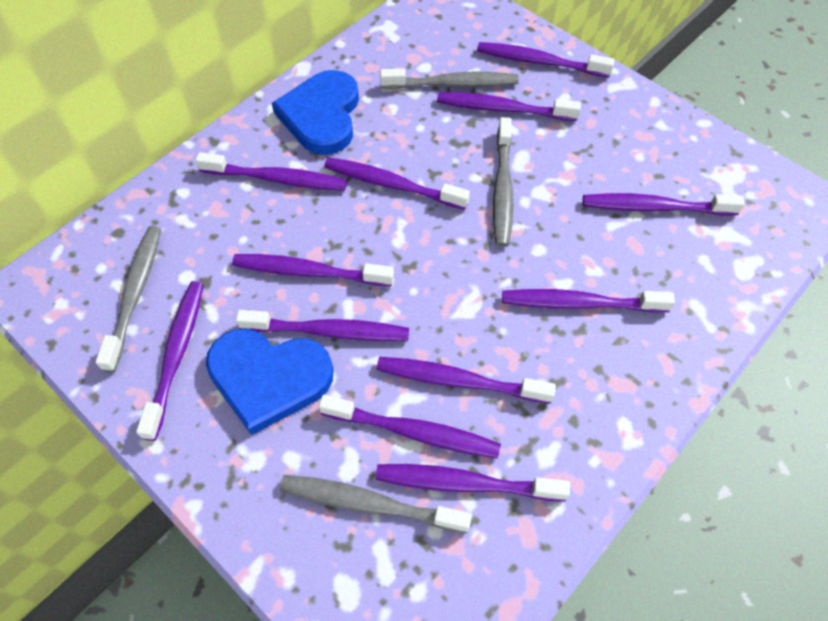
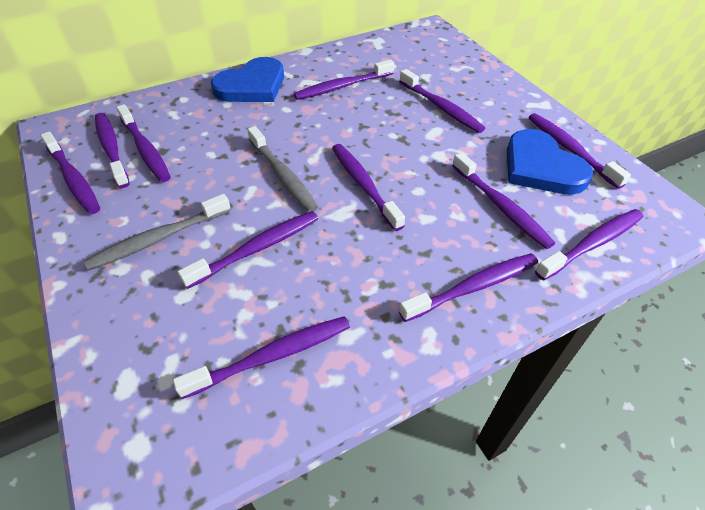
grey toothbrush: [95,226,161,372] [280,475,472,533] [380,69,519,89] [493,117,513,247] = 4 -> [84,194,231,270] [247,126,318,212] = 2

